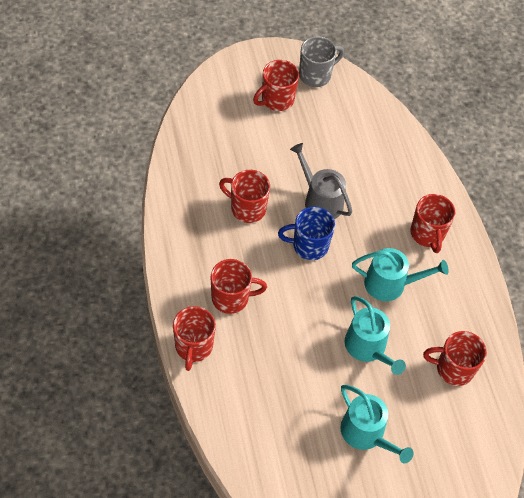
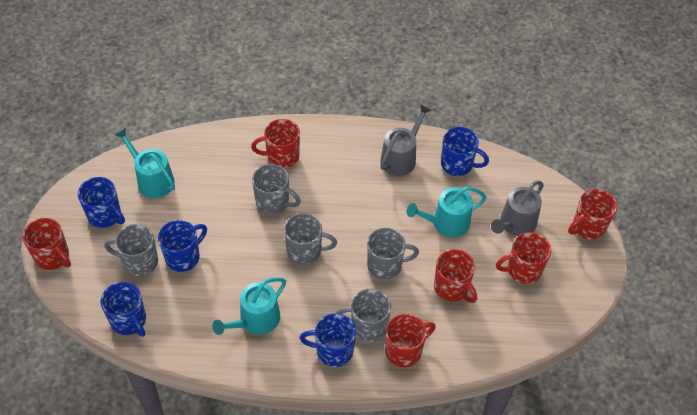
blue mug: [278,207,335,260] = 1 -> [78,177,125,228] [101,282,146,337] [158,220,207,272] [300,313,356,367] [441,127,489,176] = 5
grey mug: [299,36,344,87] = 1 -> [104,224,158,276] [252,164,301,214] [284,213,337,265] [336,289,391,342] [367,228,419,279] = 5
grey watering can: [290,143,352,219] = 1 -> [380,104,431,176] [491,181,544,236] = 2

